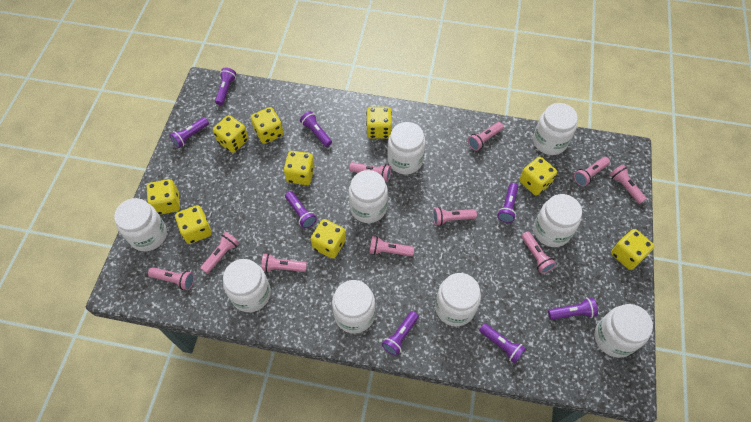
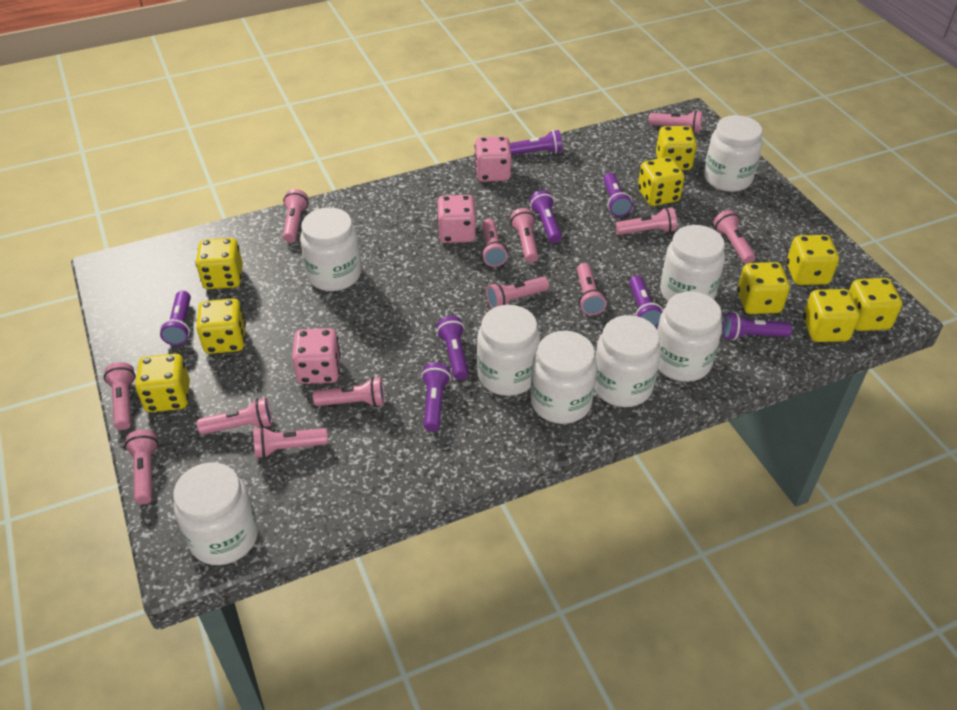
pink dice: none = 0 -> [292,328,341,384] [437,195,476,243] [475,136,512,182] = 3
pink flashlight: [148,267,195,290] [200,232,239,274] [261,253,307,273] [349,162,391,182] [369,236,414,256] [433,207,477,226] [468,122,503,151] [521,232,556,274] [574,157,610,186] [609,164,647,204] = 10 -> [104,362,136,430] [125,430,159,504] [197,398,272,435] [253,427,328,458] [283,189,309,243] [313,377,385,407] [482,219,508,267] [486,277,549,309] [510,208,539,263] [577,263,607,315] [616,207,677,235] [649,110,702,133] [713,210,756,264] = 13
white jar: [114,198,167,251] [223,259,271,312] [332,280,375,334] [349,170,388,223] [387,122,426,174] [435,273,481,326] [533,103,578,155] [533,194,582,247] [594,304,653,358] = 9 -> [173,462,258,565] [300,208,361,291] [477,305,540,396] [530,331,597,424] [595,315,661,407] [657,291,722,382] [660,225,725,301] [704,115,763,192] = 8

